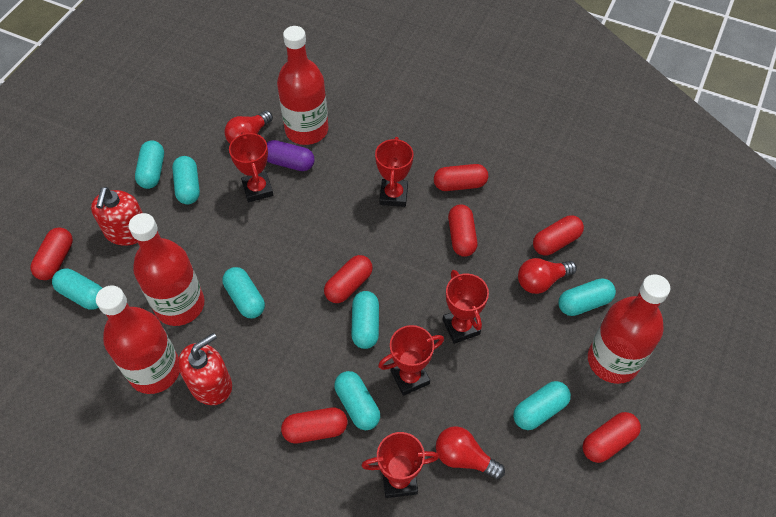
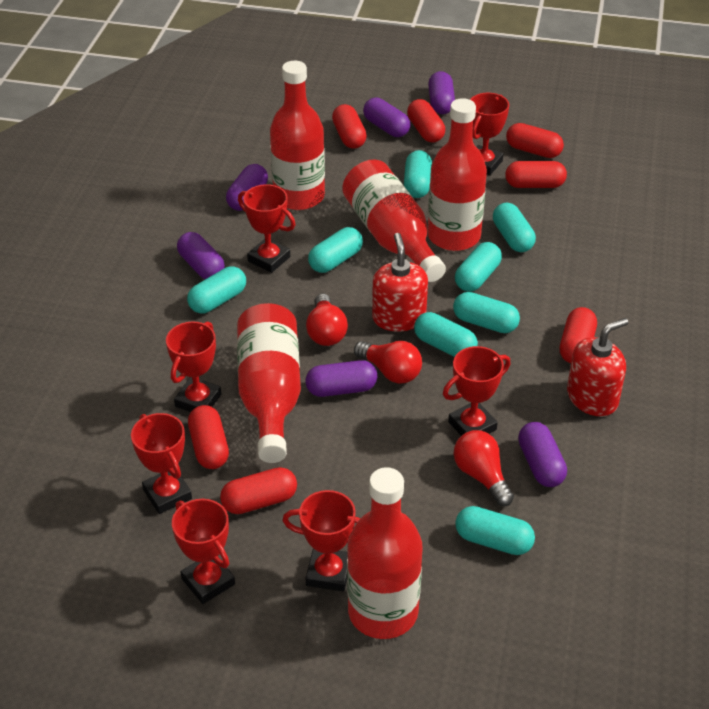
purple capsule: [267,140,315,171] = 1 -> [177,232,225,279] [226,164,268,211] [306,360,377,397] [363,98,410,137] [428,71,455,114] [518,422,567,487] = 6
red bottle: [96,286,180,394] [129,213,204,326] [277,26,328,145] [588,275,670,384] = 4 -> [237,303,301,463] [270,61,325,210] [342,159,446,282] [347,467,423,639] [428,98,487,251] = 5
red trophy: [229,131,273,202] [361,432,439,498] [375,137,413,207] [378,325,444,396] [443,270,489,344] = 5 -> [131,413,192,514] [166,321,221,412] [172,499,235,604] [238,184,295,273] [282,490,361,592] [443,346,511,436] [470,93,509,175] = 7

